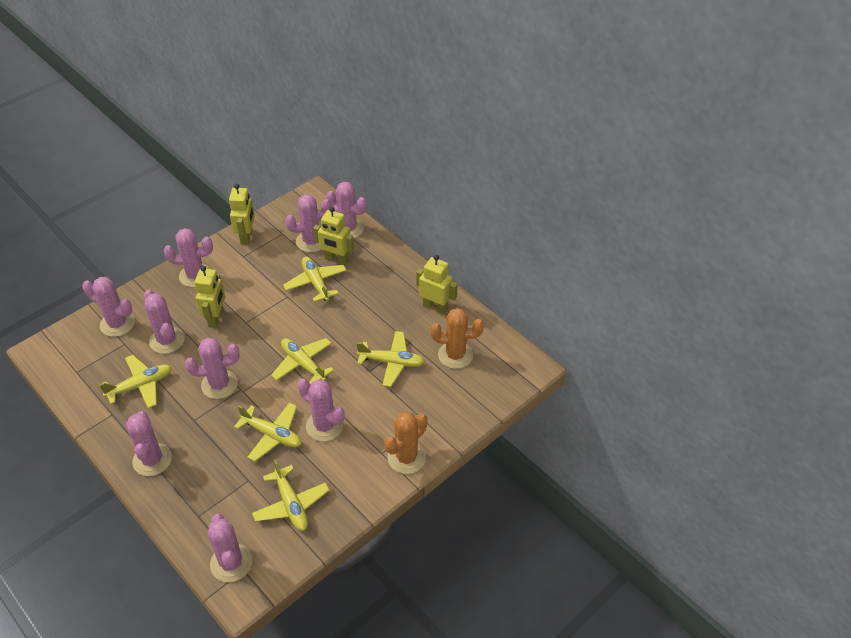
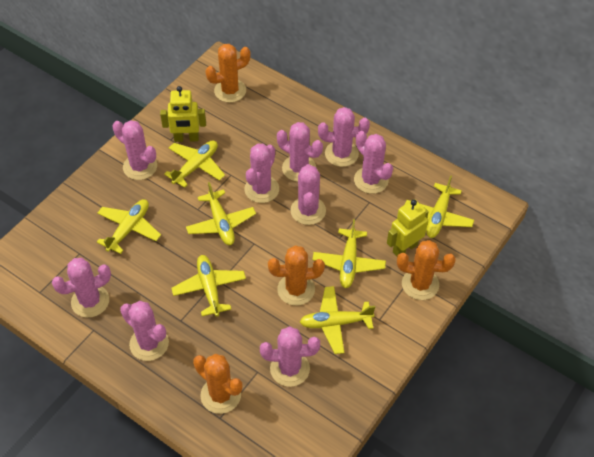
orange cactus: [384,411,428,474] [430,308,484,369] = 2 -> [193,354,242,414] [205,44,250,103] [268,245,325,306] [397,240,456,300] = 4
yellow plane: [99,355,172,408] [234,402,301,461] [252,460,330,531] [271,338,334,385] [283,257,347,302] [356,331,425,387] = 6 -> [97,199,161,254] [164,140,225,188] [171,255,246,317] [186,182,256,245] [300,286,375,354] [312,219,386,288] [405,175,474,238] = 7
yellow robot: [194,266,225,328] [229,184,255,245] [313,207,354,265] [416,255,458,314] = 4 -> [160,86,206,142] [387,199,429,256] = 2

